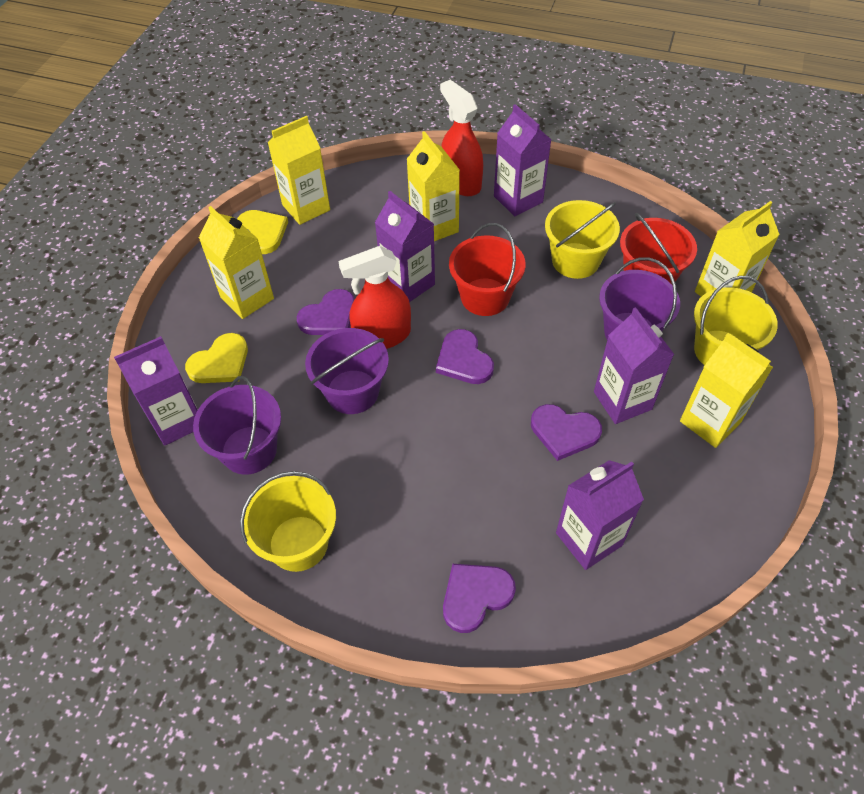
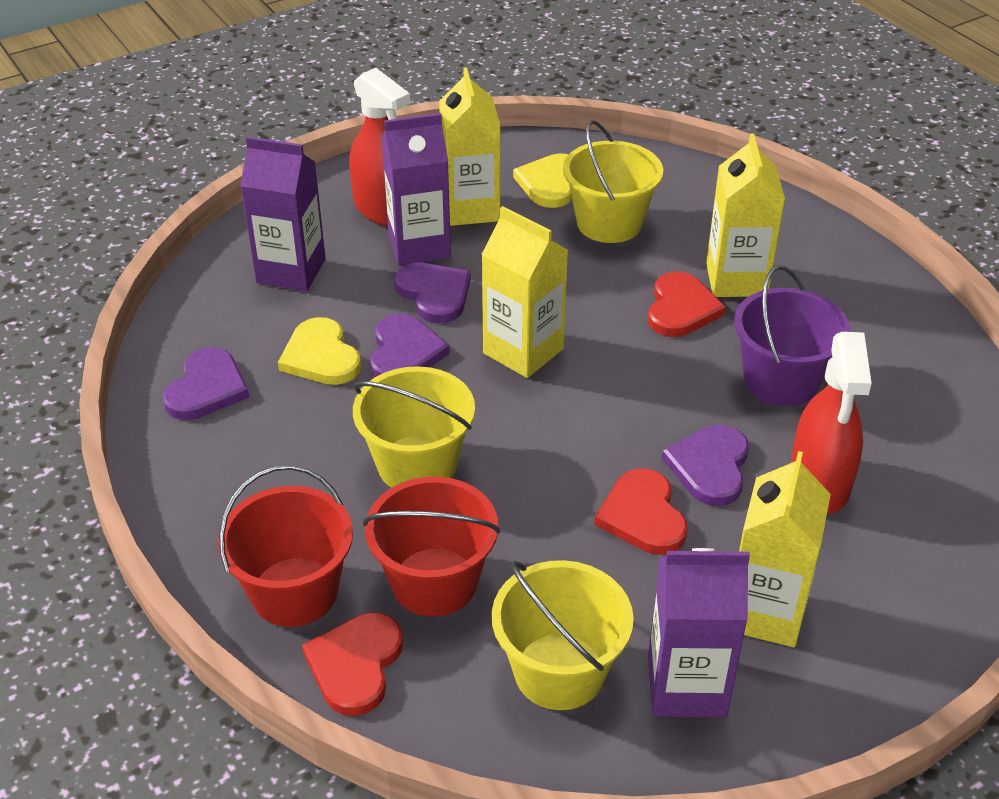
purple bucket: [193,376,281,475] [305,328,389,414] [599,258,680,340] = 3 -> [734,265,851,406] = 1
purple carton: [114,336,197,446] [375,191,435,302] [494,104,552,216] [556,460,644,570] [594,307,675,424] = 5 -> [240,136,326,291] [382,113,451,266] [648,548,750,717] = 3
red heart: none = 0 -> [302,612,403,716] [594,468,688,555] [648,271,726,337] = 3
yellow carton: [199,206,274,319] [268,116,330,225] [407,131,460,241] [680,333,773,448] [695,201,780,297] = 5 -> [439,67,501,226] [481,206,568,378] [706,133,785,297] [739,451,831,647] = 4

